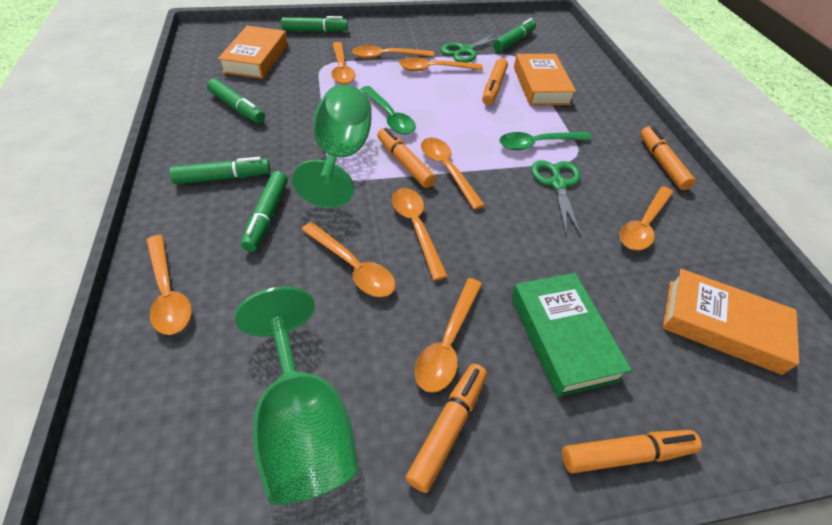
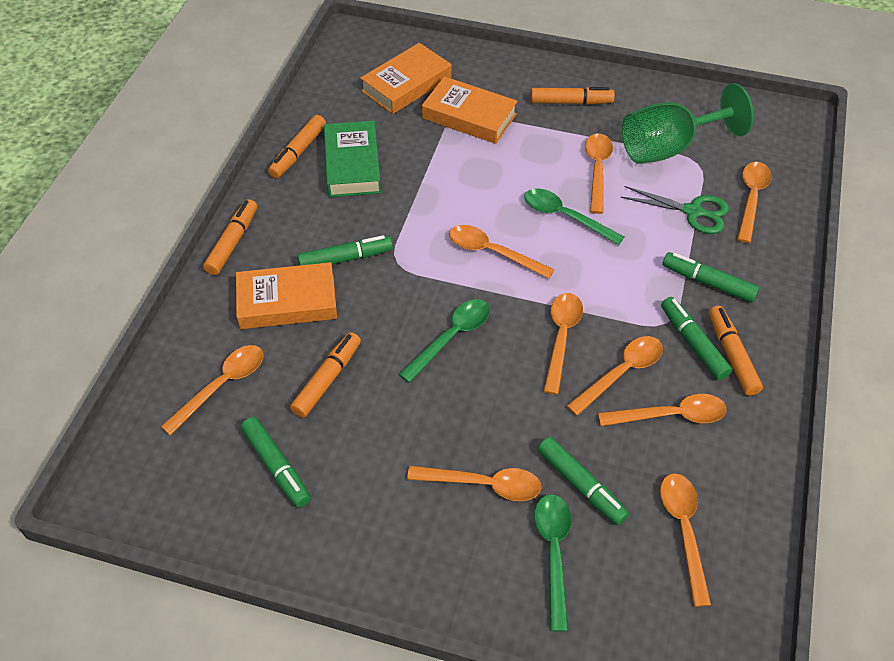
green goblet: [235,286,359,505] [292,85,372,208] = 2 -> [622,83,754,164] = 1
green scissors: [441,32,501,63] [531,160,581,236] = 2 -> [621,186,729,234] = 1
green spoon: [361,86,416,135] [499,132,592,150] = 2 -> [399,299,490,383] [524,188,624,245] [534,494,571,632] = 3

